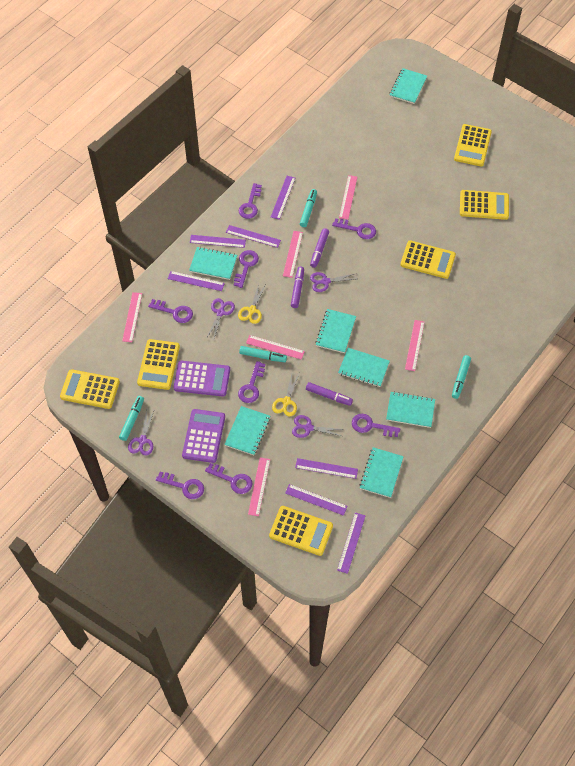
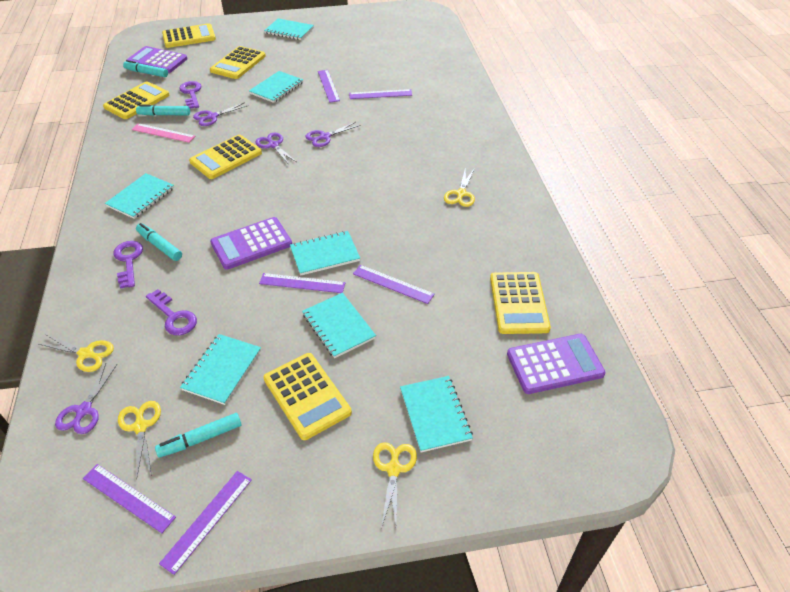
pink ruler: [122,292,142,342] [246,335,305,360] [248,457,270,516] [283,231,303,278] [339,175,357,220] [405,320,424,371] = 6 -> [132,123,195,143] = 1
purple calculator: [173,361,230,397] [182,409,225,463] = 2 -> [127,46,188,73] [210,217,292,270] [507,334,605,394] = 3
purple key: [148,299,193,323] [155,472,204,499] [205,463,253,494] [234,250,259,288] [238,361,265,403] [239,183,262,219] [332,218,376,239] [352,414,400,437] = 8 -> [113,241,143,289] [146,289,197,335] [179,81,201,109] = 3
purple marker: [291,267,304,308] [306,382,353,406] [310,228,329,268] = 3 -> none = 0
purple ruler: [168,271,225,291] [190,235,246,248] [226,225,281,248] [271,176,295,220] [285,484,347,516] [295,458,358,479] [337,512,366,574] = 7 -> [83,464,176,533] [159,471,252,575] [259,273,346,293] [318,70,340,103] [349,89,412,99] [353,265,435,304] = 6
yellow scissors: [238,284,265,324] [272,374,299,416] = 2 -> [39,334,114,372] [118,401,161,476] [373,442,417,528] [444,168,475,207] = 4

